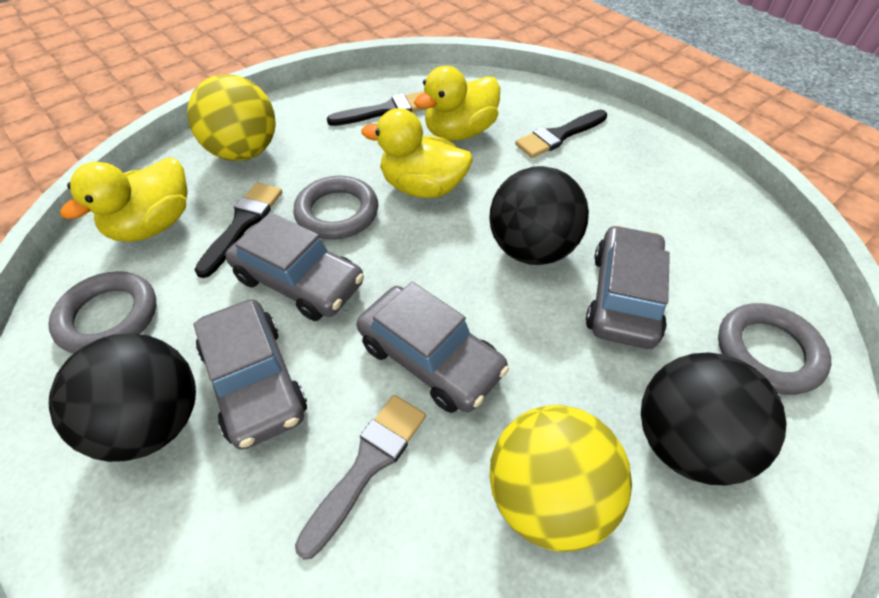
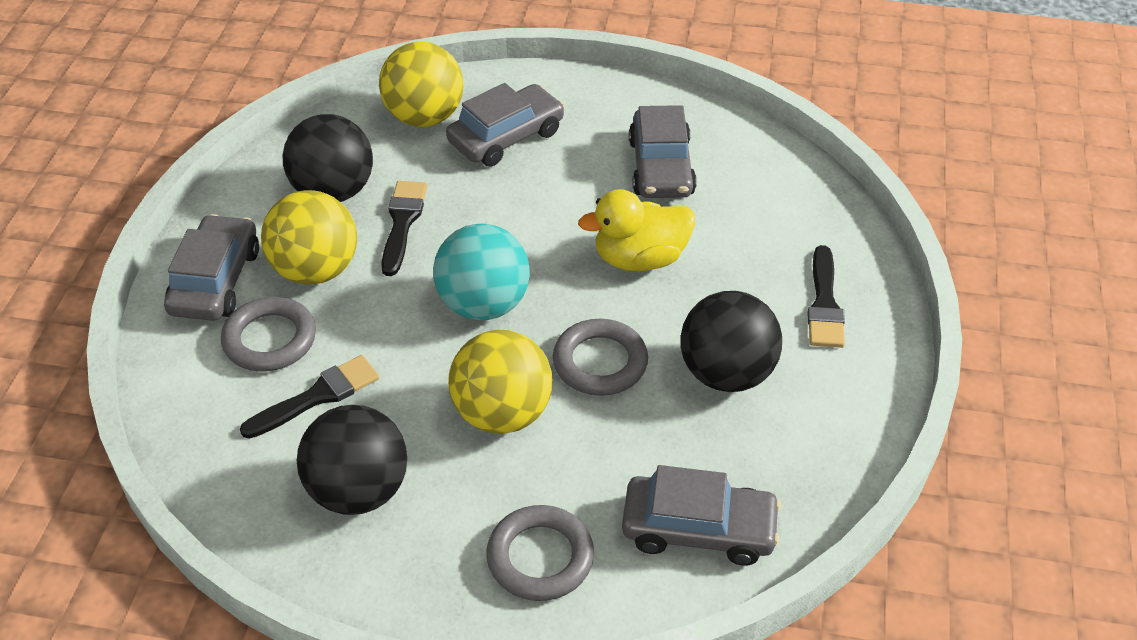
grey brush: [295,395,426,559] = 1 -> none = 0
turquoise ball: none = 0 -> [433,223,530,320] = 1
yellow ball: [187,74,276,161] [490,405,632,552] = 2 -> [261,190,357,285] [379,42,464,127] [448,330,553,434] = 3
yellow duck: [60,158,188,242] [361,108,473,198] [414,66,500,141] = 3 -> [578,189,695,271] = 1

